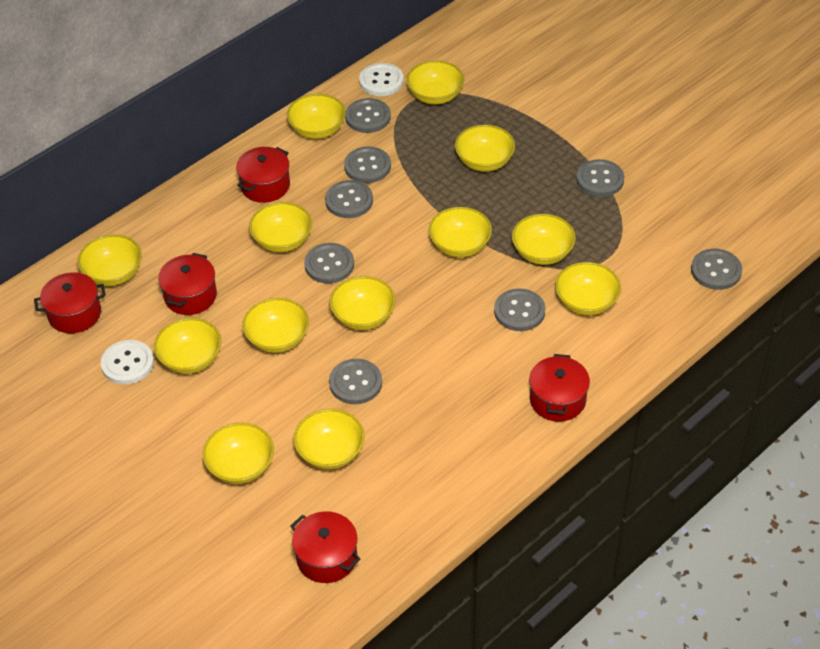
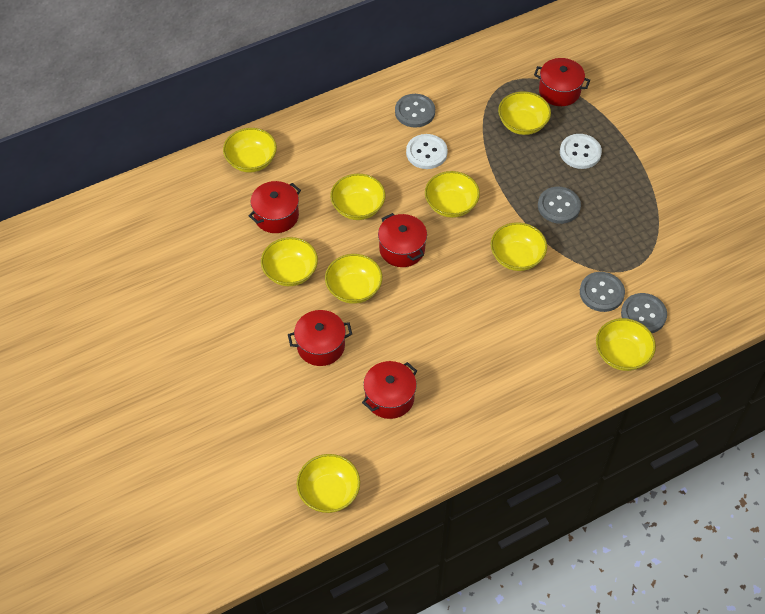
grey button: [304,243,354,283] [325,180,373,218] [329,359,382,404] [344,147,391,183] [345,98,391,133] [494,288,545,331] [576,159,624,197] [691,249,742,290] = 8 -> [395,94,435,128] [538,187,581,224] [580,272,625,312] [621,293,667,333] = 4
yellow bowl: [77,234,142,286] [154,318,221,374] [203,423,274,484] [242,298,309,353] [249,202,312,252] [287,94,346,139] [293,409,365,470] [330,276,396,330] [406,60,464,104] [429,207,492,258] [455,125,515,172] [512,214,576,265] [555,262,621,316] = 13 -> [223,128,277,173] [261,237,318,286] [297,454,360,513] [325,254,382,304] [330,174,386,220] [425,171,480,218] [491,222,547,271] [498,91,551,135] [596,318,656,371] = 9

